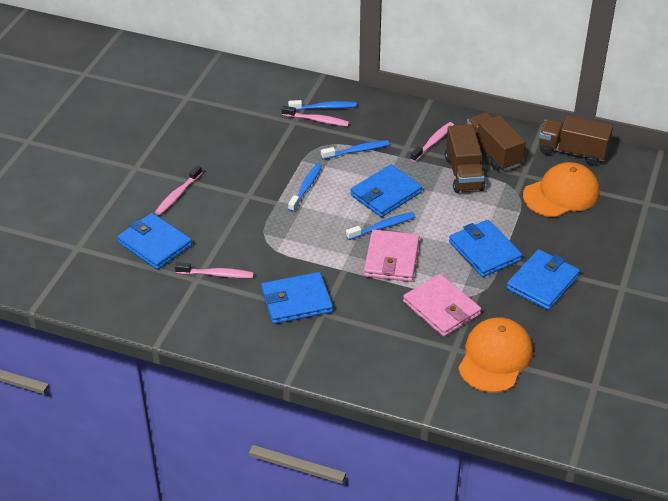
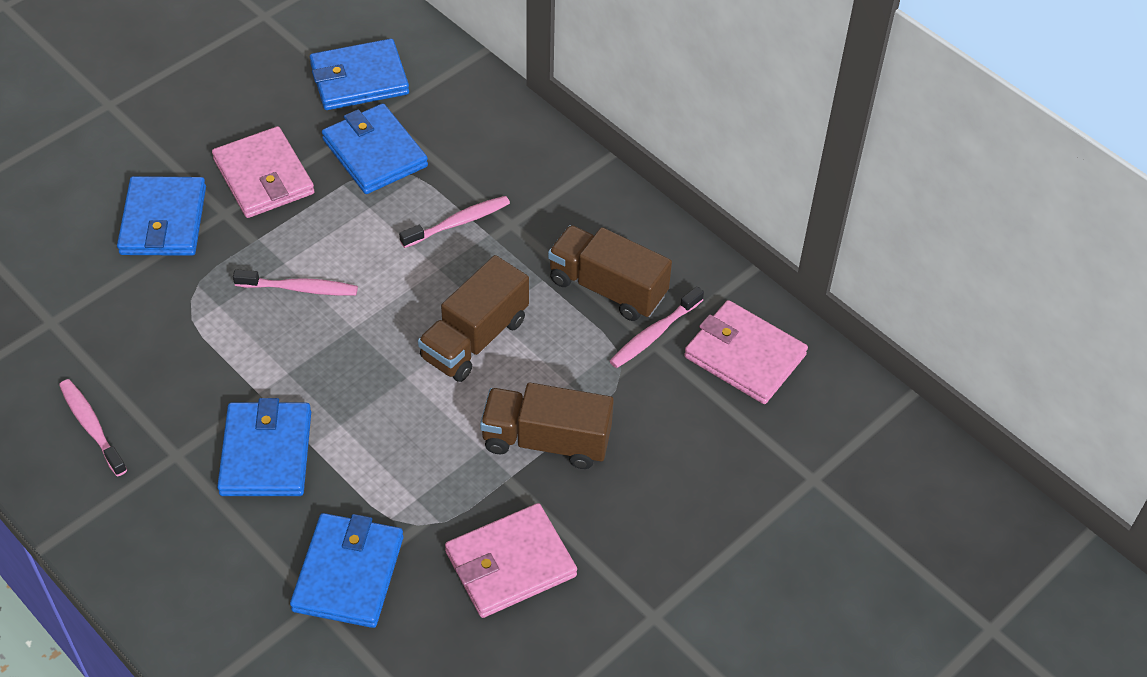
blue toothbrush: [288,100,357,110] [288,164,322,212] [321,140,389,160] [346,212,416,240] = 4 -> none = 0
orange cap: [458,317,533,393] [523,162,600,217] = 2 -> none = 0
pink wallet: [364,230,419,282] [403,274,481,337] = 2 -> [212,126,315,218] [445,503,577,618] [684,300,808,404] = 3

